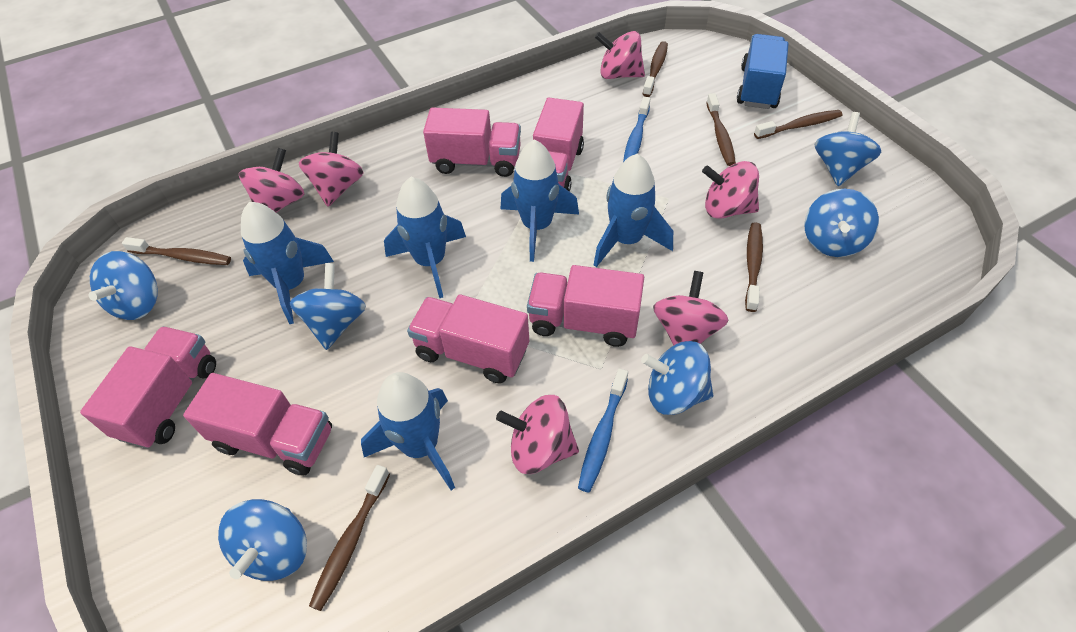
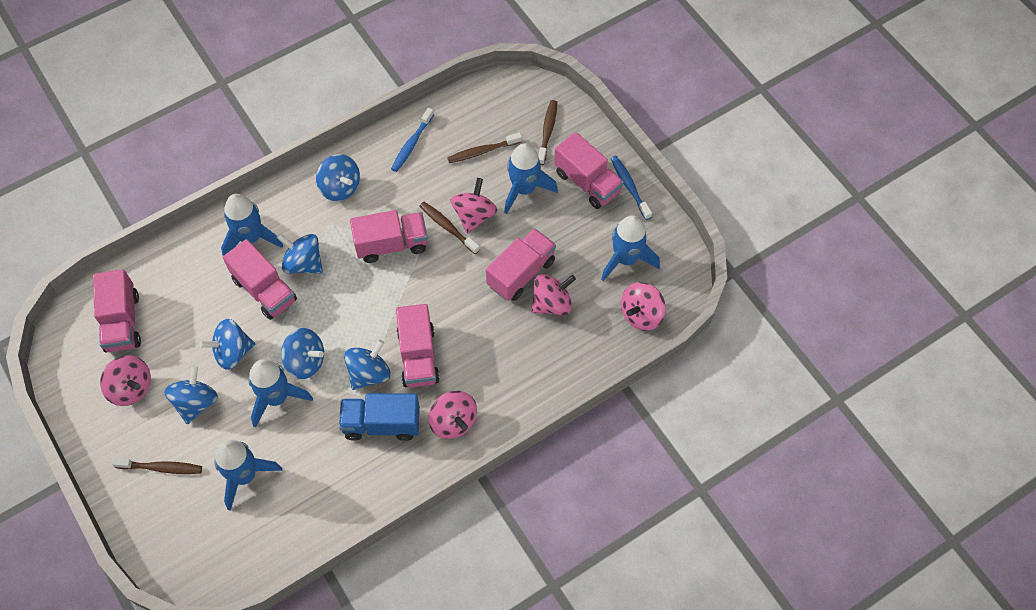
brown toothbrush: [122,237,231,265] [309,465,390,611] [643,41,668,97] [706,93,736,166] [745,223,763,312] [754,110,843,139] = 6 -> [112,458,202,474] [420,202,480,254] [447,133,522,163] [538,100,557,165] = 4
pink spinning top: [239,148,304,212] [299,132,363,207] [496,395,579,474] [595,31,645,79] [653,271,729,345] [702,161,759,219] = 6 -> [100,355,151,406] [429,391,477,439] [451,178,497,234] [531,274,576,315] [621,282,666,331] = 5

